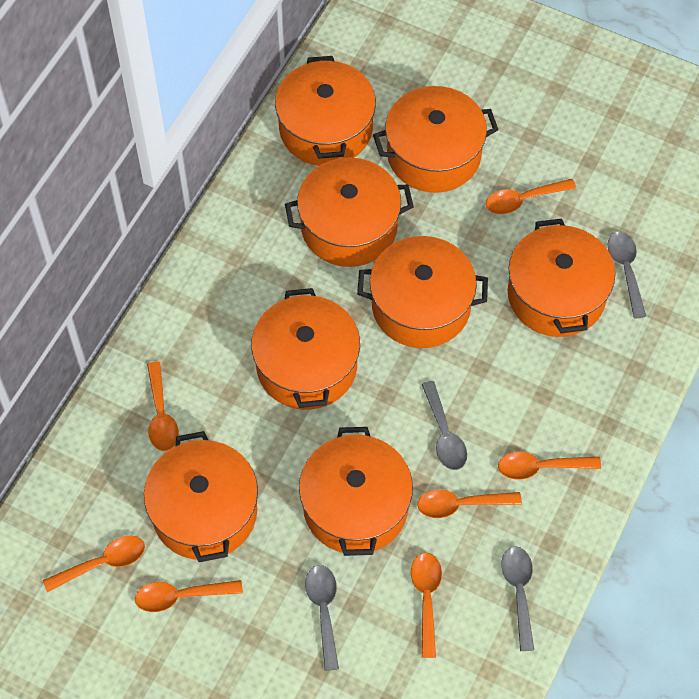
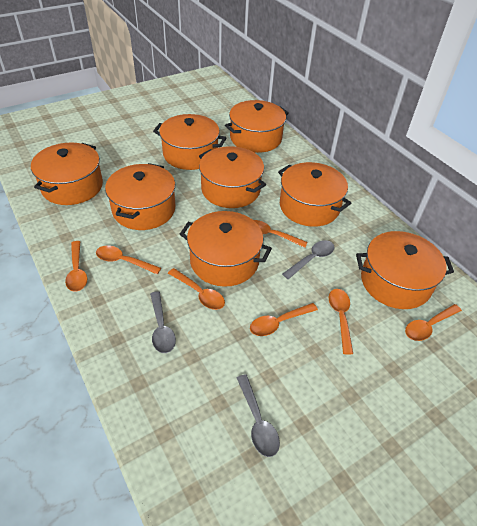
grey spoon: [305,565,339,671] [421,381,467,470] [501,546,534,651] [608,231,646,319] = 4 -> [150,291,176,353] [237,374,280,457] [282,240,334,279] = 3

